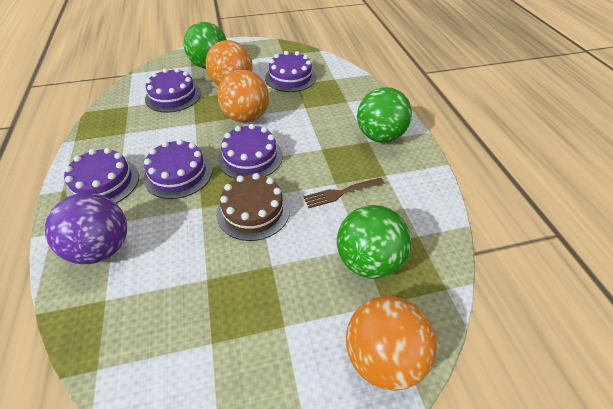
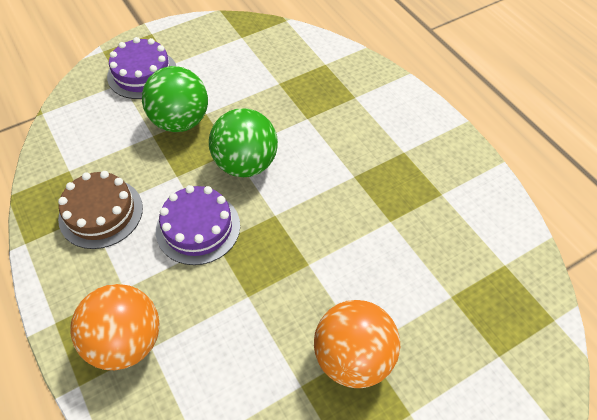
brown fork: [303,178,385,208] = 1 -> none = 0
green ball: [183,22,227,68] [337,205,411,279] [357,87,412,143] = 3 -> [142,66,208,132] [209,108,278,177] = 2
orange ball: [205,40,253,86] [217,70,269,123] [346,296,437,391] = 3 -> [70,284,159,370] [314,300,400,388] = 2
purple ball: [45,193,127,264] = 1 -> none = 0
purple cake: [64,148,139,203] [144,139,213,199] [145,68,201,113] [218,124,283,179] [265,51,316,92] = 5 -> [107,37,176,99] [156,185,240,265] = 2

